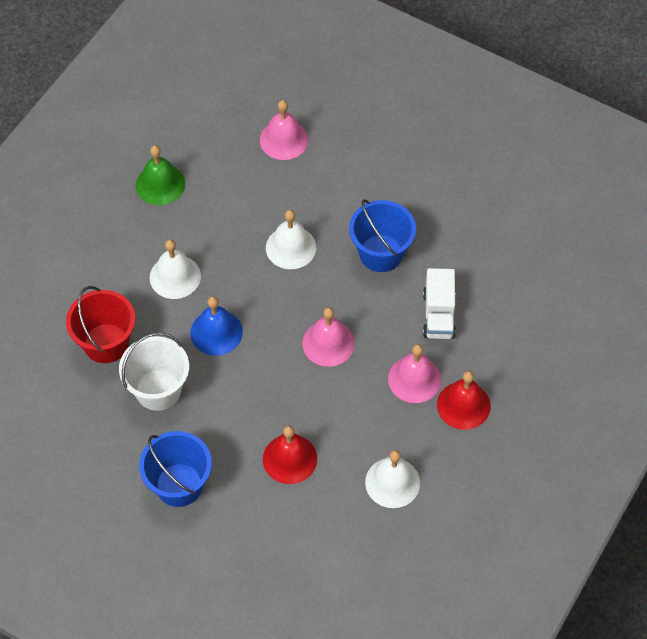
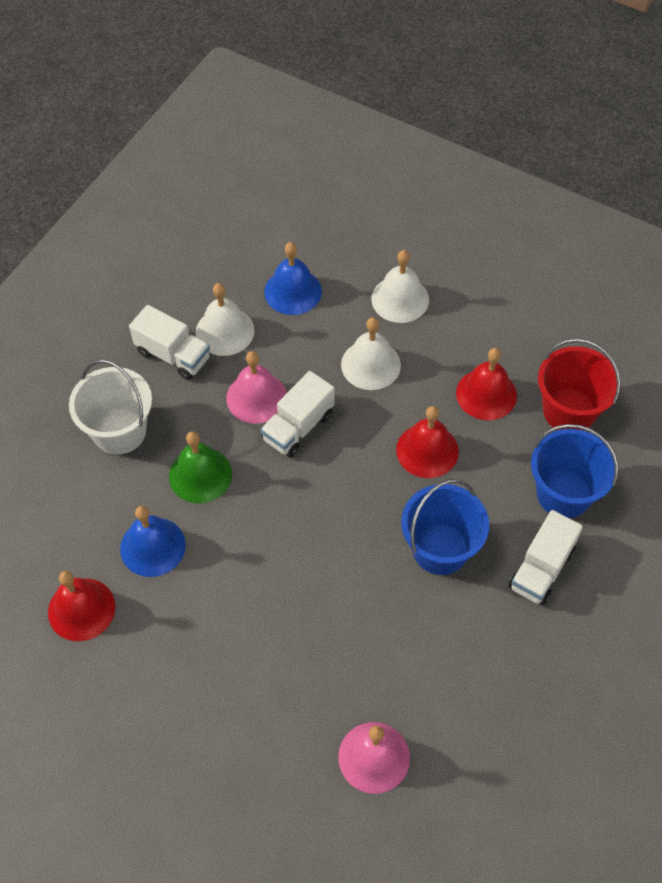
blue bell: [190,296,243,356] = 1 -> [120,506,186,577] [264,242,322,315] = 2
pink bell: [260,100,309,160] [302,307,355,367] [388,344,441,403] = 3 -> [226,351,287,424] [338,722,410,794] = 2
red bell: [263,426,317,484] [437,371,490,430] = 2 -> [48,571,115,641] [396,406,459,478] [456,348,517,420] = 3
white truck: [423,268,456,339] = 1 -> [129,305,210,380] [261,371,334,458] [509,510,583,605] = 3

